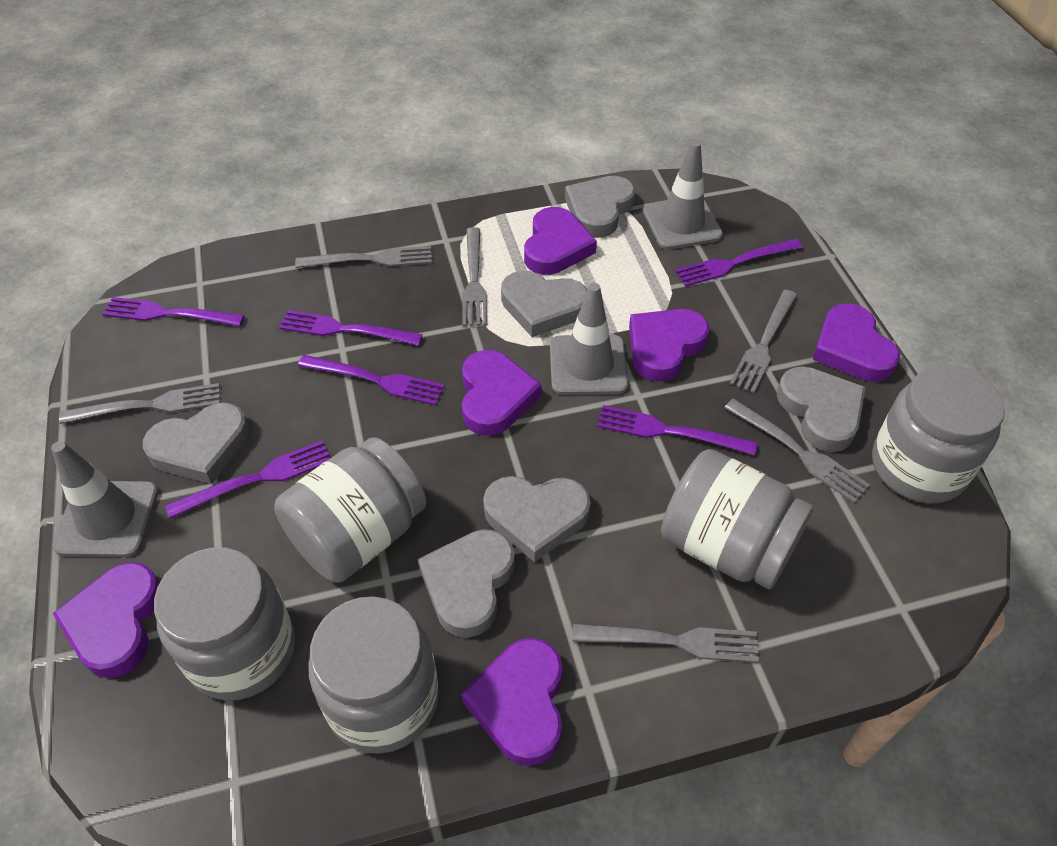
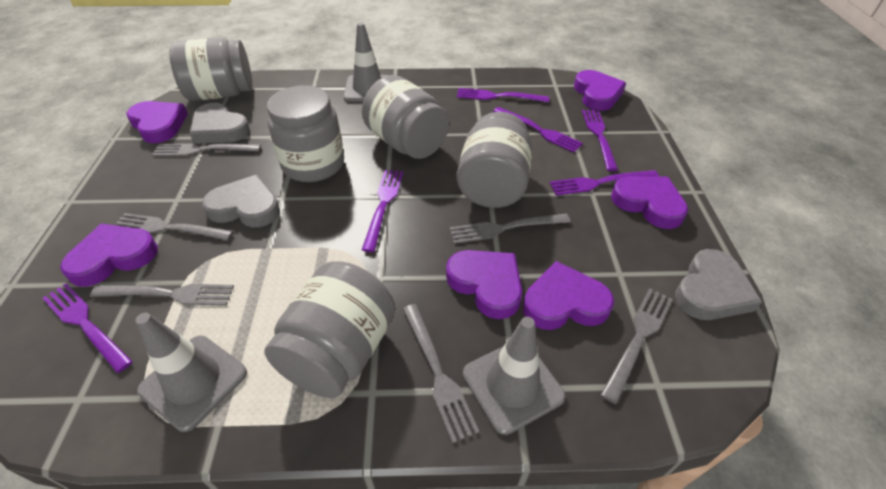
grey heart: [143,402,249,484] [418,529,515,638] [483,476,591,562] [501,271,587,337] [565,176,635,238] [777,366,866,452] = 6 -> [189,103,250,144] [202,175,280,227] [675,249,762,320] = 3

